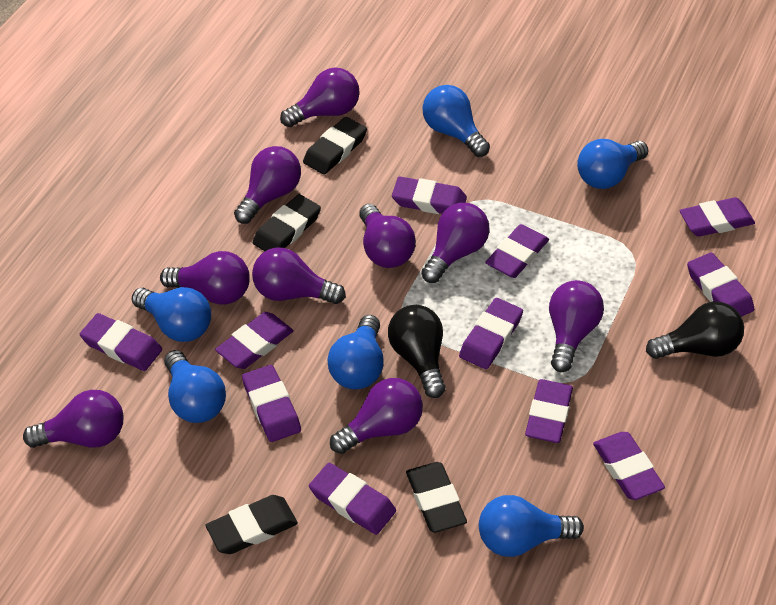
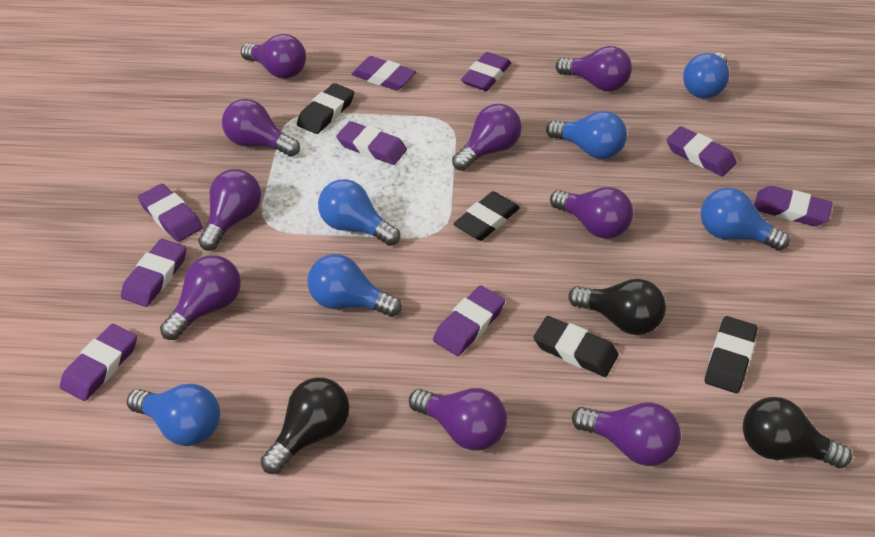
black light bulb: [388,305,446,398] [646,302,744,359] = 2 -> [261,377,349,474] [568,279,666,335] [743,397,852,468] = 3
purple eraser: [80,313,162,371] [215,312,293,369] [242,365,301,442] [309,463,396,535] [392,177,467,214] [459,298,523,369] [485,224,549,278] [525,379,573,443] [593,432,665,500] [679,197,755,237] [687,252,754,317] = 11 -> [60,324,137,401] [121,239,186,307] [138,184,203,242] [336,121,407,165] [351,56,416,91] [433,286,505,356] [461,52,511,91] [667,126,736,176] [754,186,833,226] = 9

